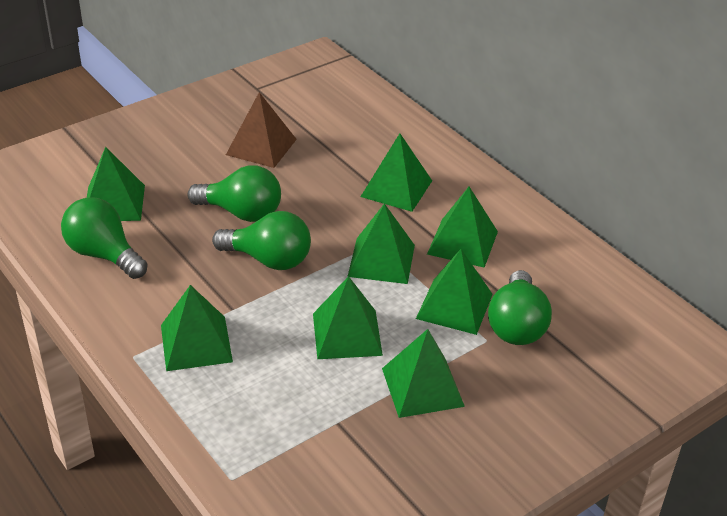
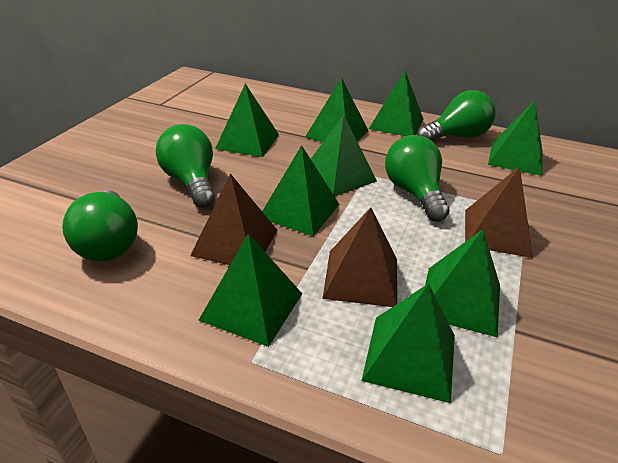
brown pyramid: [226,92,297,168] = 1 -> [190,173,278,265] [322,207,397,307] [465,166,533,258] = 3
green pyramid: [87,147,145,221] [161,285,233,371] [313,276,383,359] [347,203,415,284] [360,133,432,212] [382,329,465,418] [416,249,493,335] [427,187,498,268] = 8 -> [198,234,302,347] [215,84,279,157] [262,145,340,236] [305,77,369,142] [311,115,377,196] [362,283,455,403] [369,70,424,136] [425,229,500,338] [488,101,543,176] = 9

